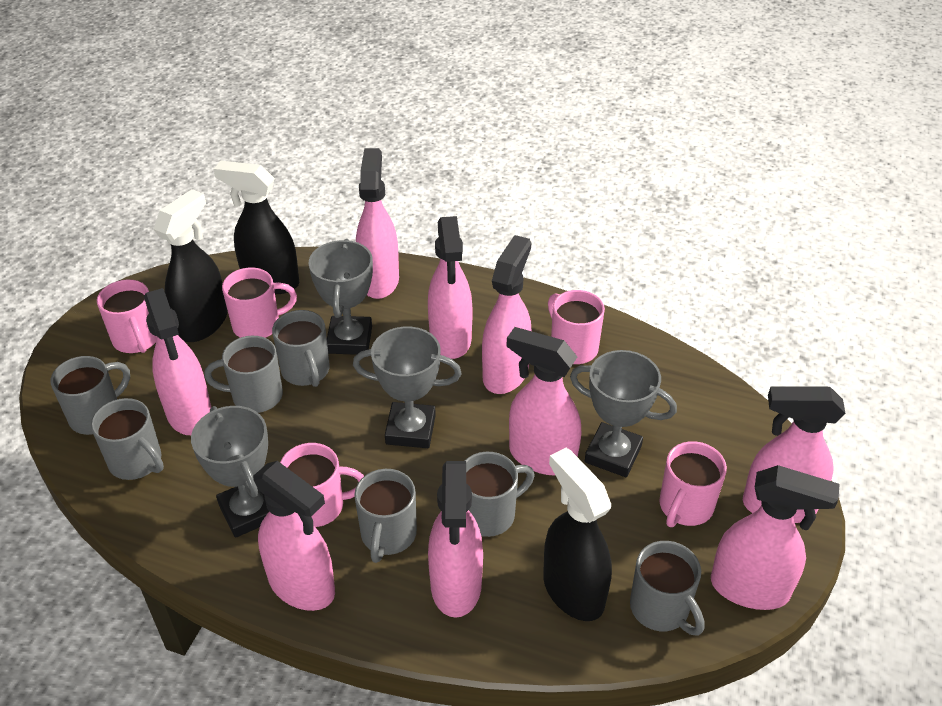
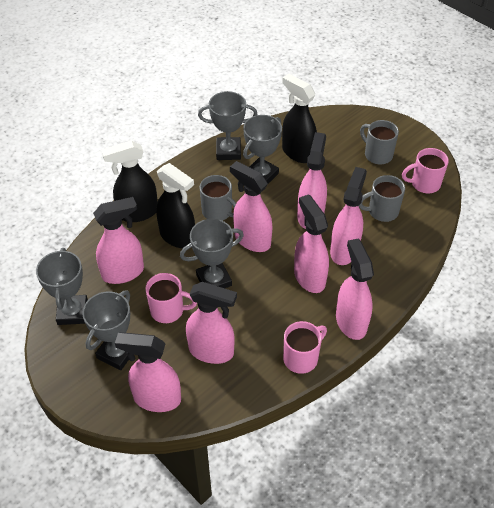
grey mug: [51,356,130,435] [91,398,164,480] [204,336,283,413] [272,310,330,387] [354,469,417,563] [465,452,534,537] [630,541,705,636] = 7 -> [200,175,236,221] [359,175,405,222] [360,120,399,164] = 3
grey trophy: [191,406,269,538] [309,239,373,355] [353,326,462,448] [570,350,677,477] = 4 -> [36,248,88,325] [82,291,130,370] [180,219,244,288] [198,91,257,160] [243,115,282,185] = 5
pink mug: [97,279,157,353] [222,268,297,338] [280,443,364,527] [548,290,605,364] [659,441,727,527] = 5 -> [145,273,197,323] [283,321,327,374] [402,148,449,193] = 3
pink spray bottle: [144,288,211,435] [253,461,335,611] [356,148,399,299] [428,216,472,359] [428,461,483,618] [482,235,531,394] [506,327,581,475] [711,465,840,610] [743,386,845,523] = 9 -> [93,197,144,284] [115,332,181,412] [186,282,237,364] [230,161,272,252] [294,194,329,293] [297,132,327,229] [330,167,367,265] [336,238,374,340] = 8

